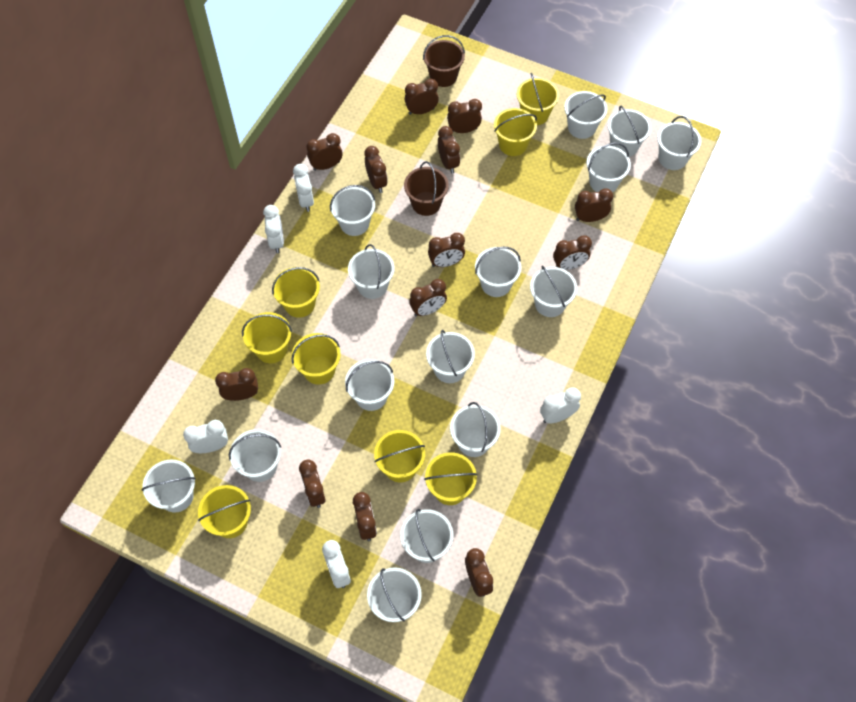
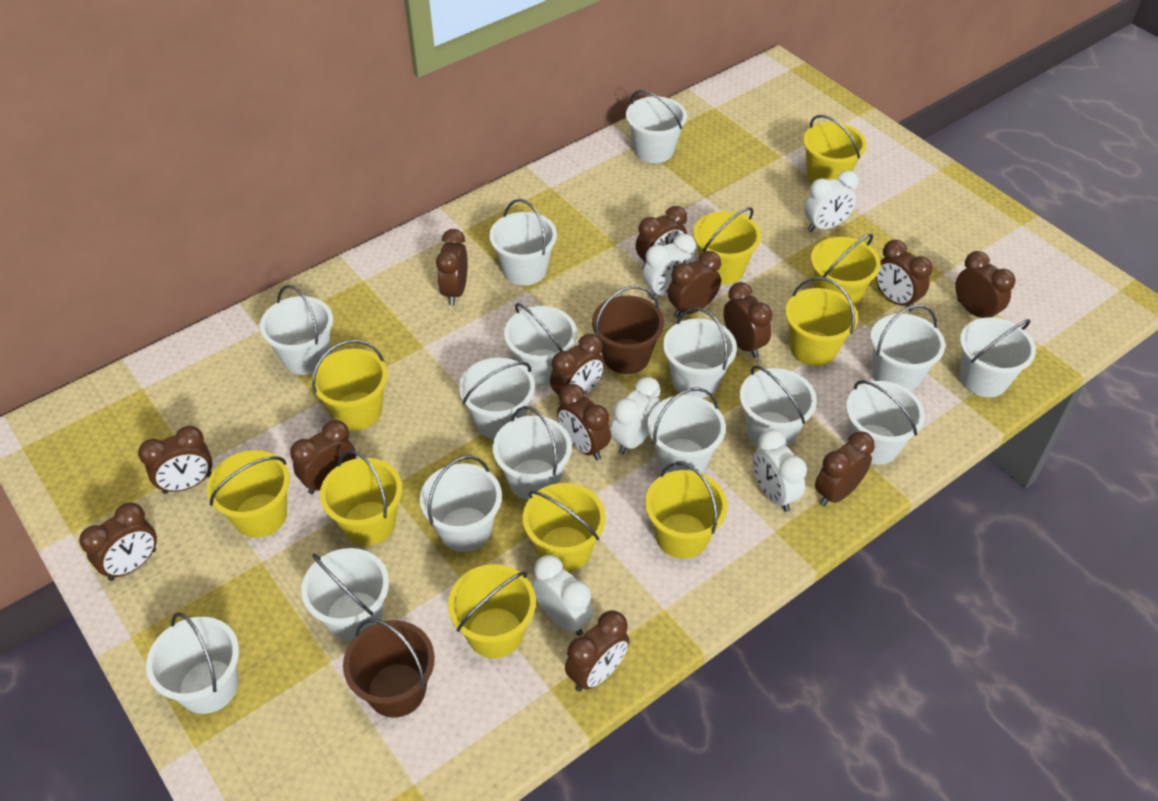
yellow bucket: [198,485,251,538] [242,312,292,363] [272,267,320,318] [292,333,341,385] [374,430,425,483] [424,452,478,505] [494,108,537,156] [517,73,559,125] = 8 -> [207,450,290,538] [311,340,388,430] [320,450,402,546] [448,564,536,659] [523,483,606,572] [645,462,728,559] [693,207,761,285] [785,277,858,366] [803,115,866,184] [811,234,881,307] = 10

